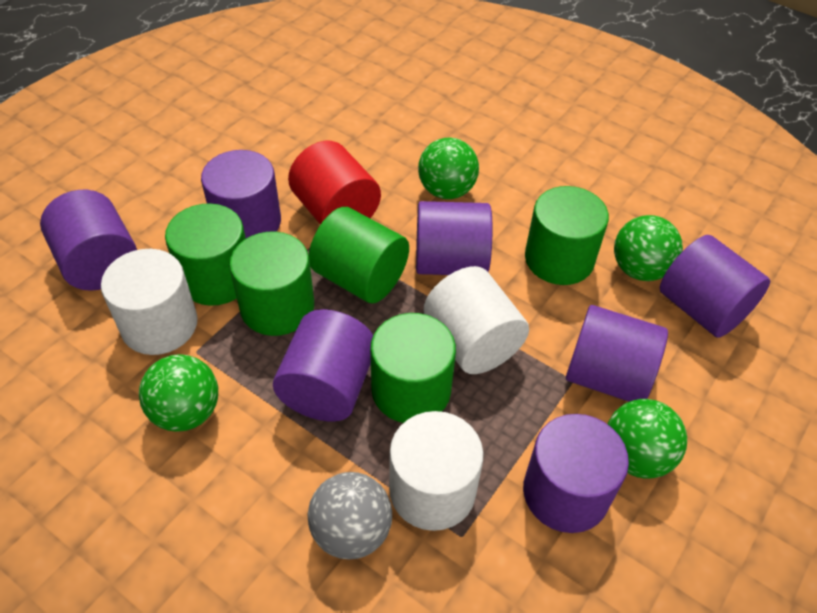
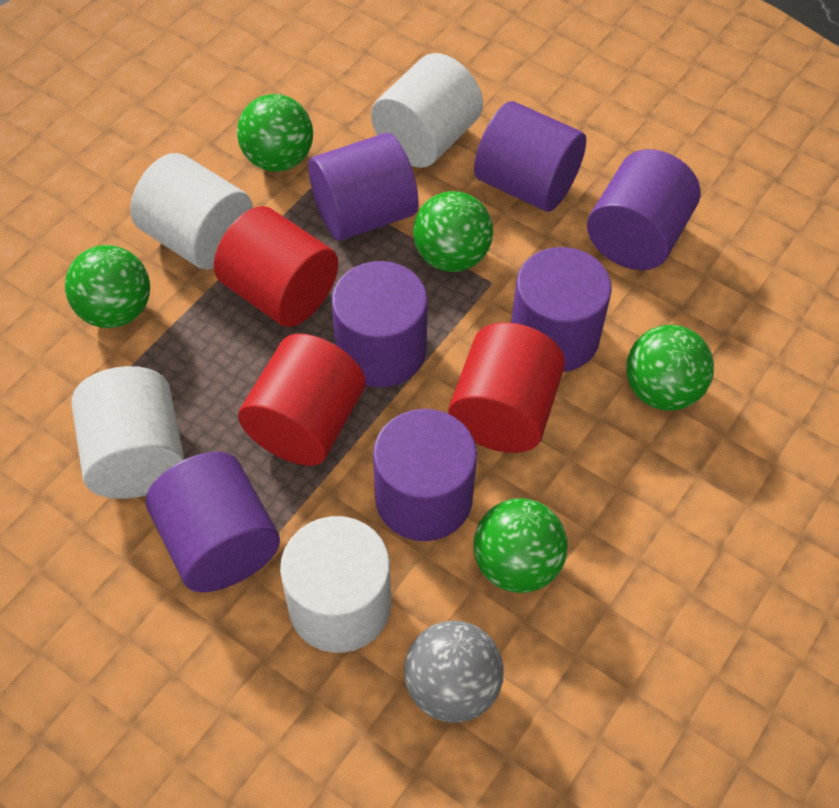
green ball: [139,354,218,432] [418,138,479,199] [608,399,687,479] [614,215,683,281] = 4 -> [65,245,150,328] [237,94,313,172] [413,191,493,272] [473,498,567,593] [626,325,714,411] = 5
green cylinder: [165,203,246,306] [229,231,314,336] [309,207,409,303] [370,313,456,423] [525,186,609,285] = 5 -> none = 0
red cylinder: [288,141,381,225] = 1 -> [214,206,338,327] [238,333,366,466] [448,322,565,453] = 3
white cylinder: [101,249,198,355] [389,411,484,531] [424,266,529,374] = 3 -> [71,366,185,499] [130,153,253,270] [280,516,391,653] [371,53,483,168] = 4

